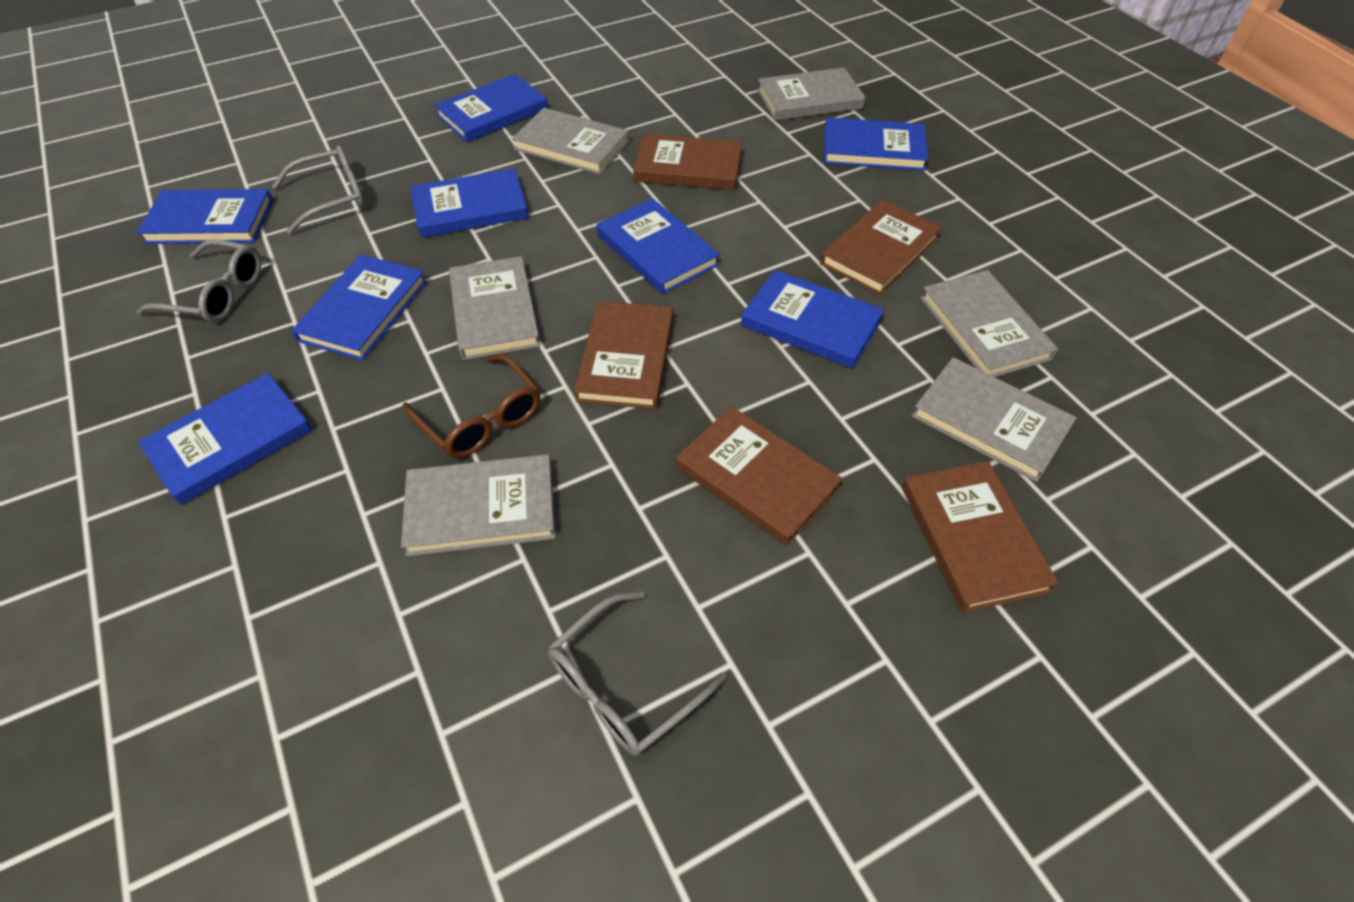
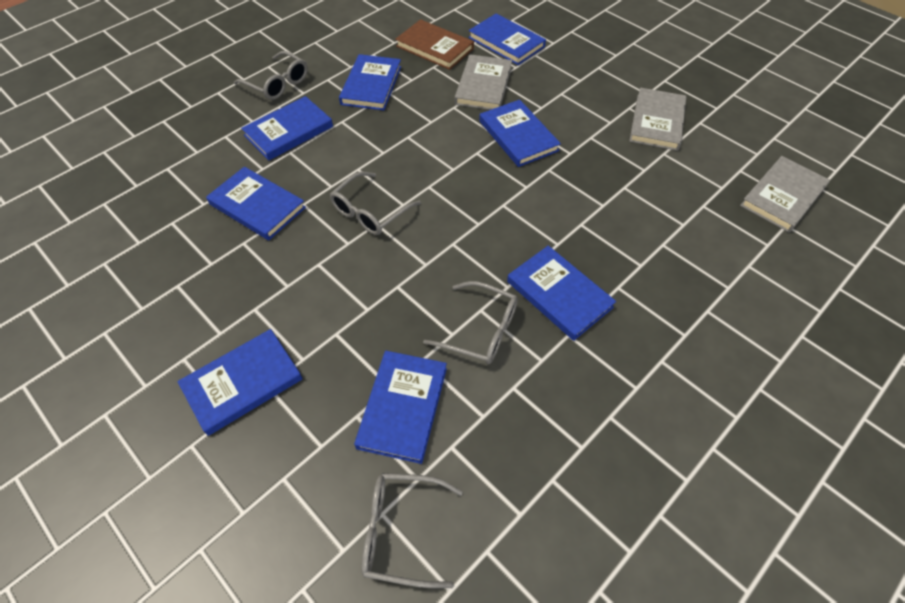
brown book: [574,301,673,409] [633,134,742,190] [676,406,843,546] [820,200,942,295] [902,461,1059,613] = 5 -> [395,19,474,70] = 1
brown glasses: [403,354,540,458] = 1 -> none = 0
grey book: [401,454,556,556] [449,256,541,360] [512,108,629,175] [757,67,866,121] [912,357,1077,482] [920,270,1058,377] = 6 -> [455,54,512,110] [629,88,686,151] [740,156,830,232] = 3
grey glasses: [137,239,261,322] [272,145,365,234] [548,591,726,756] = 3 -> [234,51,308,100] [329,172,421,235] [361,473,463,588] [423,281,518,364] = 4

